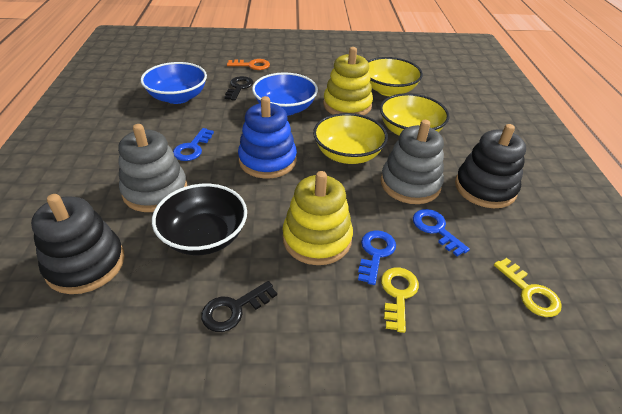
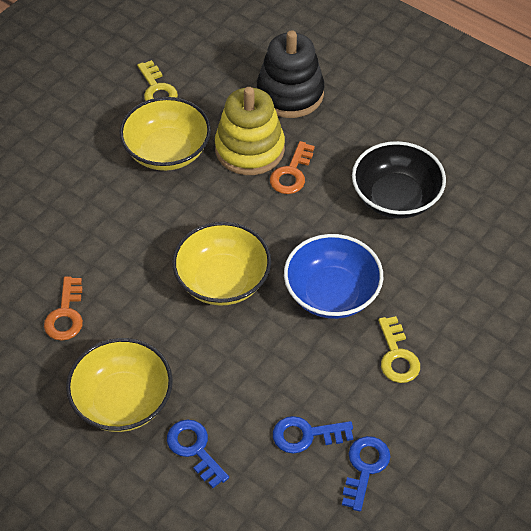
black key: [201,281,277,332] [224,76,253,101] = 2 -> none = 0
black stacking toy: [31,194,125,294] [455,124,526,208] = 2 -> [257,30,324,118] = 1
blue bowl: [141,62,207,104] [252,72,318,116] = 2 -> [284,234,383,319] = 1
blue stacking toy: [238,96,297,179] = 1 -> none = 0
grey stacking toy: [118,124,187,212] [381,120,444,204] = 2 -> none = 0
orange key: [227,59,270,70] = 1 -> [44,276,83,341] [270,141,315,194] = 2
yellow stacking toy: [282,171,353,265] [323,47,373,115] = 2 -> [215,87,285,175] = 1

